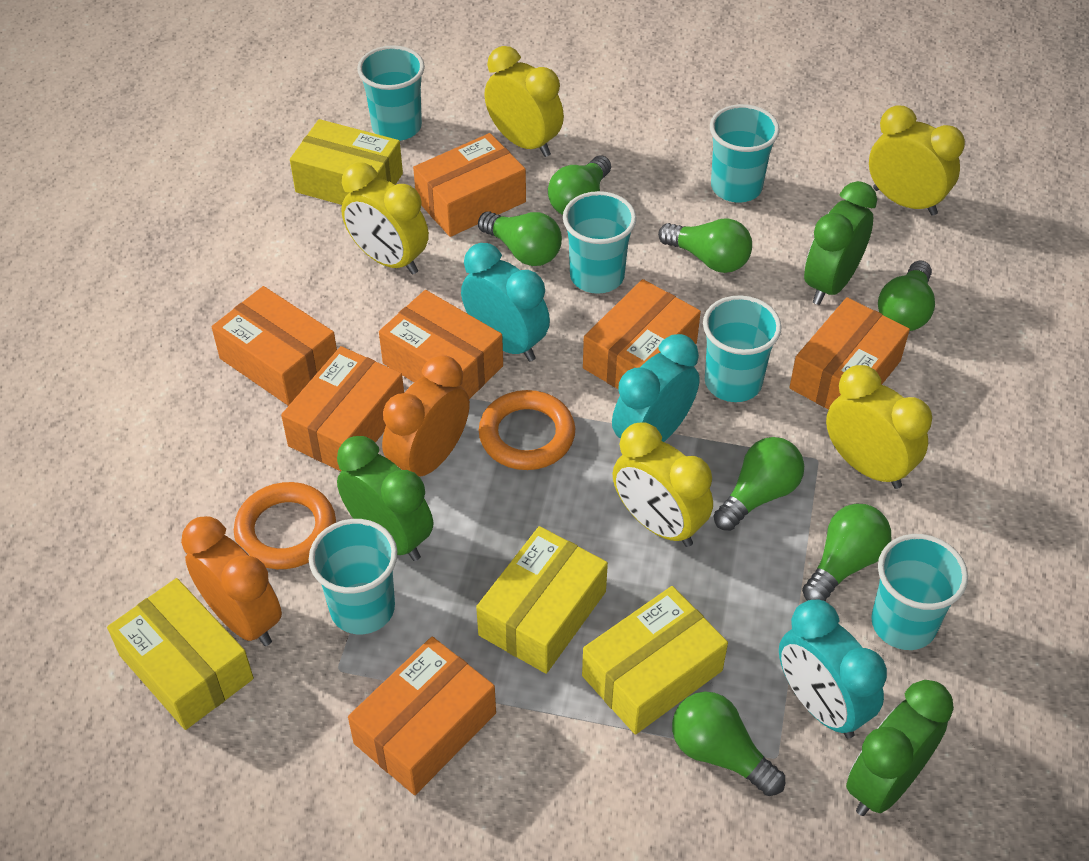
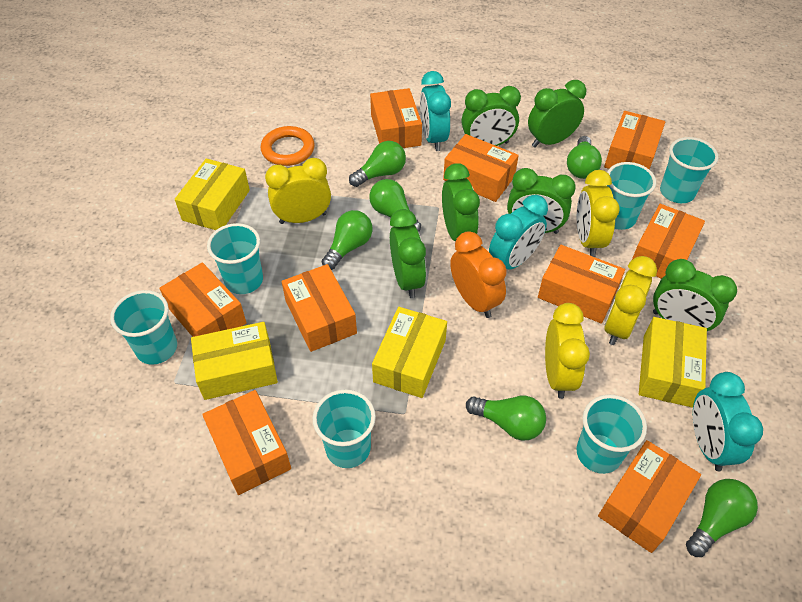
green clock: [337,436,433,561] [804,181,877,305] [846,680,954,816] = 3 -> [390,209,426,298] [442,163,480,241] [462,86,521,146] [507,168,576,234] [528,80,587,147] [653,259,737,331] = 6
green light bulb: [478,211,562,266] [548,155,611,215] [658,218,752,273] [672,692,785,796] [714,437,804,531] [802,504,891,602] [878,260,935,331] = 7 -> [321,210,372,270] [349,141,406,187] [369,179,421,232] [466,396,546,441] [567,136,602,179] [686,479,758,557] = 6
orange box: [212,286,337,406] [281,346,404,471] [348,636,496,795] [379,290,503,399] [413,133,526,237] [583,279,701,389] [789,297,910,410] = 7 -> [159,262,247,337] [202,390,291,495] [282,264,357,352] [370,88,422,148] [443,134,519,202] [538,245,625,324] [598,440,701,553] [604,111,665,169] [632,204,705,279] = 9
orange clock: [181,516,282,646] [382,355,470,477] = 2 -> [450,231,507,318] = 1
orange ring: [234,482,336,569] [479,390,575,470] = 2 -> [261,126,315,166] = 1
yellow clock: [341,162,429,275] [484,46,564,157] [613,423,713,547] [826,365,932,489] [869,106,965,216] = 5 -> [265,158,331,224] [545,303,590,399] [577,170,620,257] [605,256,657,345] = 4

